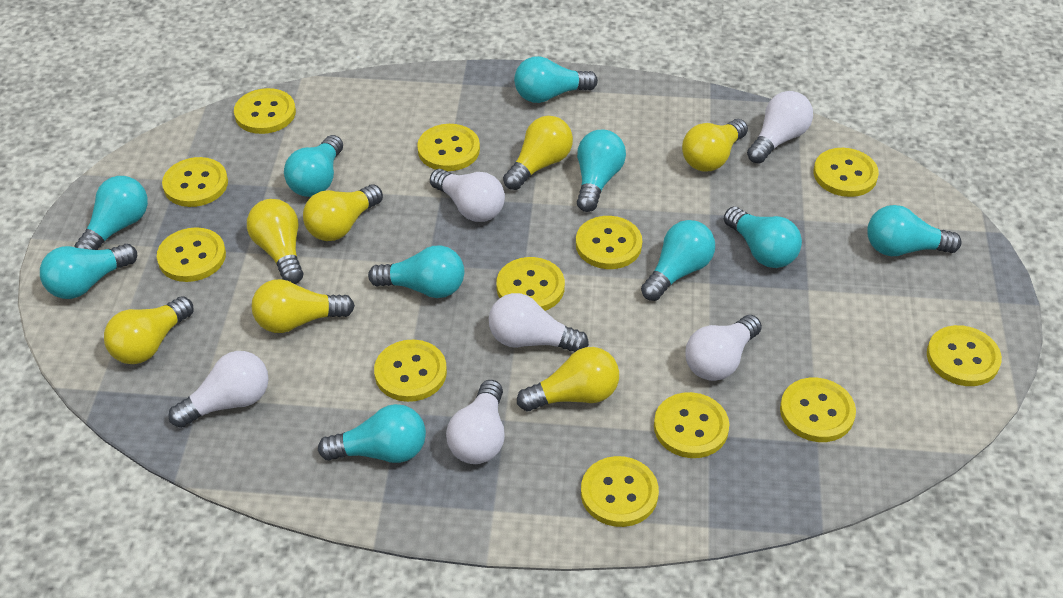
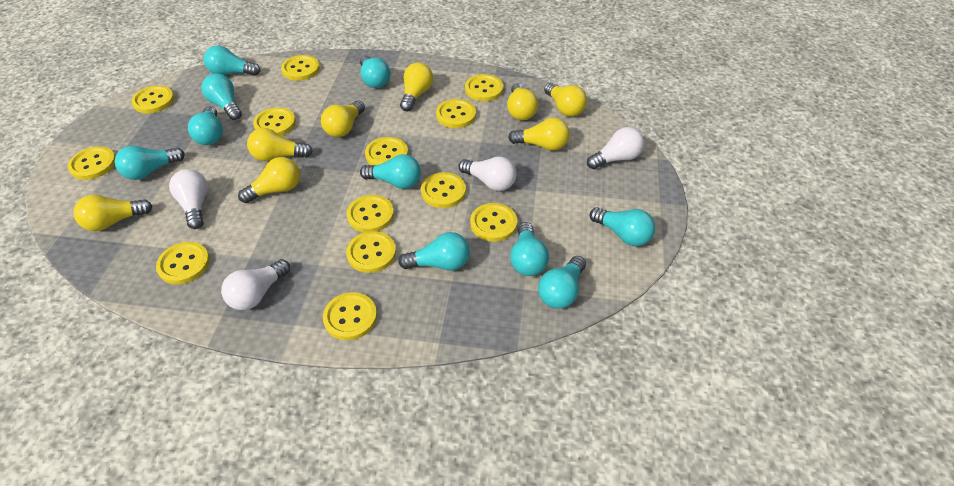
white light bulb: [168,351,269,428] [430,169,505,222] [446,380,505,464] [489,293,589,352] [685,315,762,381] [747,91,813,163] = 6 -> [169,169,208,229] [221,259,290,310] [458,156,517,191] [587,127,644,169] = 4
yellow button: [157,227,226,282] [162,157,228,207] [234,88,296,134] [374,339,447,402] [417,124,480,171] [496,257,565,311] [576,216,642,269] [581,456,659,527] [654,392,729,458] [780,378,856,442] [814,148,879,197] [927,325,1002,386] = 12 -> [68,146,116,180] [131,85,174,113] [156,242,210,284] [253,107,296,136] [281,55,320,81] [323,292,377,340] [346,231,396,273] [347,195,394,232] [365,137,408,165] [421,172,466,208] [436,99,476,128] [465,74,503,101] [470,203,517,242] = 13
yellow light bulb: [104,296,194,364] [247,199,303,284] [252,279,355,333] [303,184,383,241] [503,116,573,190] [517,347,619,411] [682,119,748,172] = 7 -> [73,195,152,231] [238,157,300,203] [247,128,313,161] [321,100,365,137] [400,62,433,111] [507,83,538,120] [508,118,570,151] [544,82,587,117] = 8

